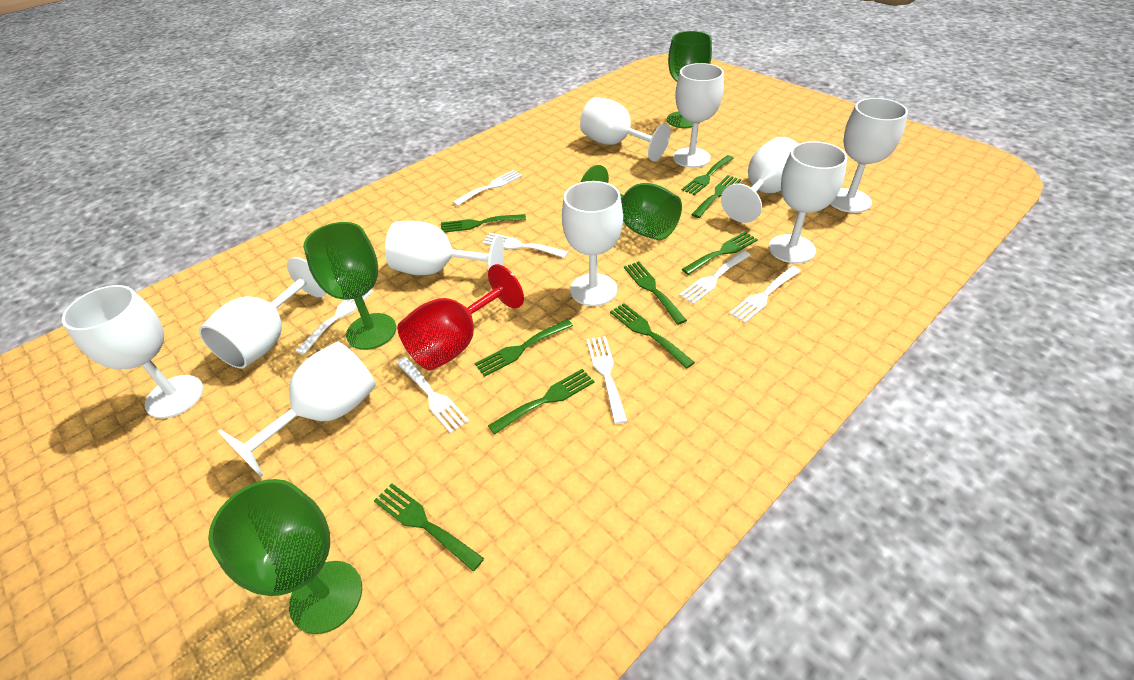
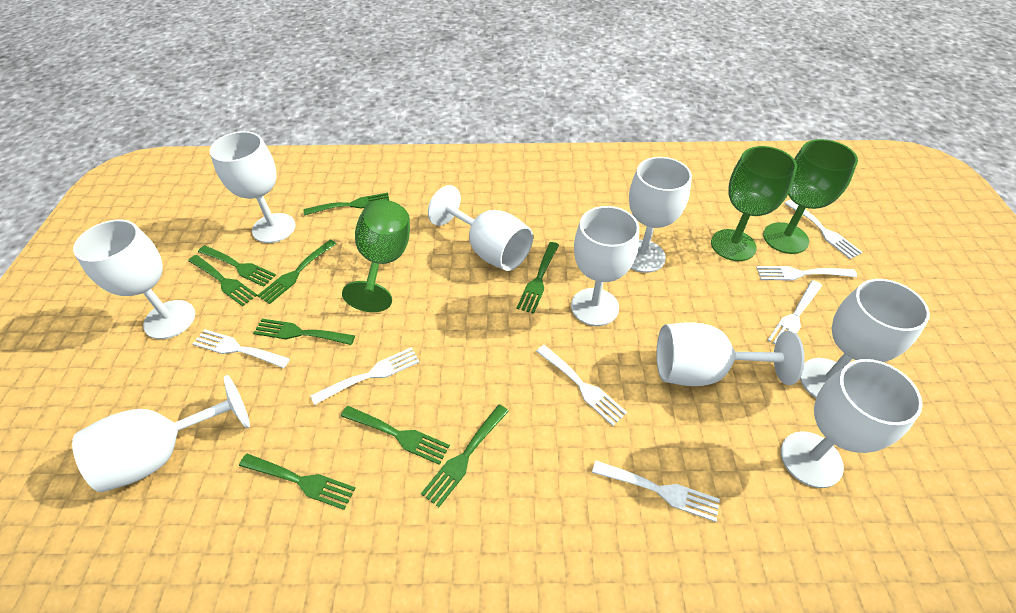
green goblet: [208,479,362,634] [303,222,396,350] [581,165,682,241] [667,31,712,128] = 4 -> [342,200,410,312] [711,146,797,261] [763,139,858,254] = 3
red goblet: [397,264,524,371] = 1 -> none = 0
white goblet: [62,285,203,418] [199,257,327,369] [218,342,376,477] [385,221,504,275] [562,181,623,306] [580,97,671,161] [673,63,724,168] [721,137,798,223] [769,141,847,263] [831,98,908,213] = 10 -> [72,375,250,492] [73,220,195,339] [209,131,296,243] [428,185,533,271] [571,206,639,326] [629,157,692,273] [656,322,805,386] [781,359,923,488] [800,279,930,398] = 9

